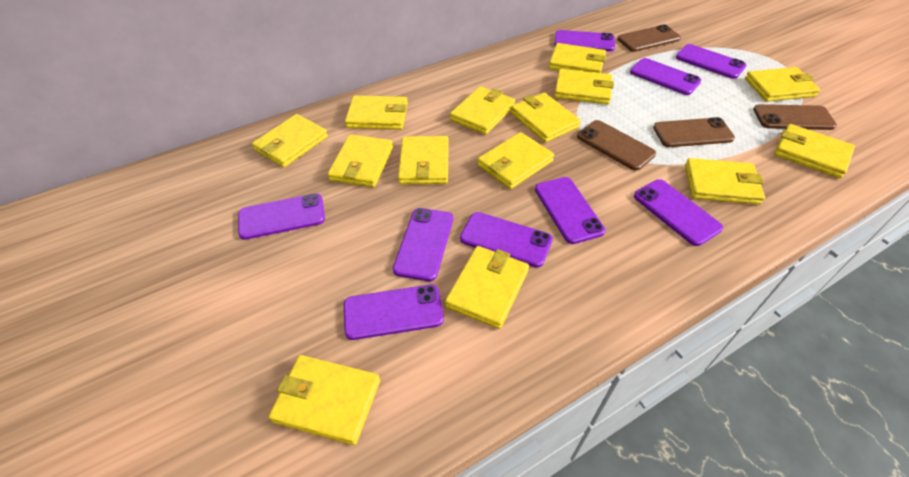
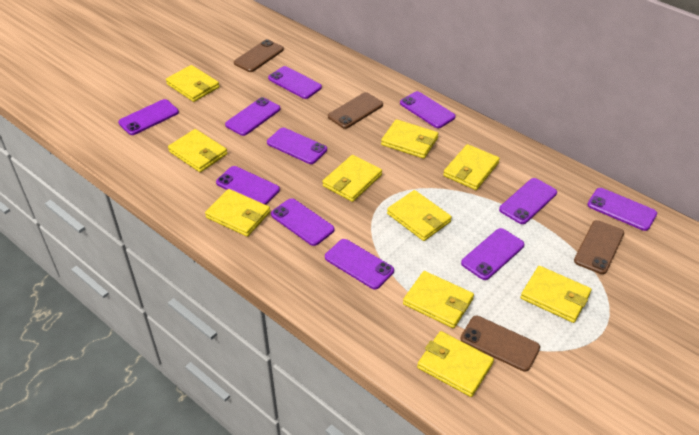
purple phone: [238,193,325,240] [344,284,444,340] [393,208,453,281] [460,212,553,268] [535,177,605,244] [554,30,615,52] [630,58,701,95] [634,179,723,246] [676,44,746,79] = 9 -> [118,99,179,135] [216,166,280,205] [225,97,280,136] [267,128,327,164] [268,66,322,99] [271,198,335,246] [325,239,394,290] [400,91,456,128] [461,228,524,280] [499,178,557,224] [587,188,657,231] = 11
yellow wallet: [252,114,328,168] [268,355,380,445] [327,134,393,187] [345,95,408,130] [398,136,449,184] [445,246,529,329] [450,86,515,135] [477,132,554,189] [511,93,581,142] [549,43,606,73] [554,69,614,105] [685,158,765,205] [745,67,820,102] [774,124,855,178] = 14 -> [166,65,220,102] [168,129,227,172] [205,189,270,237] [323,155,382,202] [381,119,438,159] [387,190,452,241] [403,271,474,328] [417,331,494,397] [443,144,500,190] [521,266,592,323] = 10

